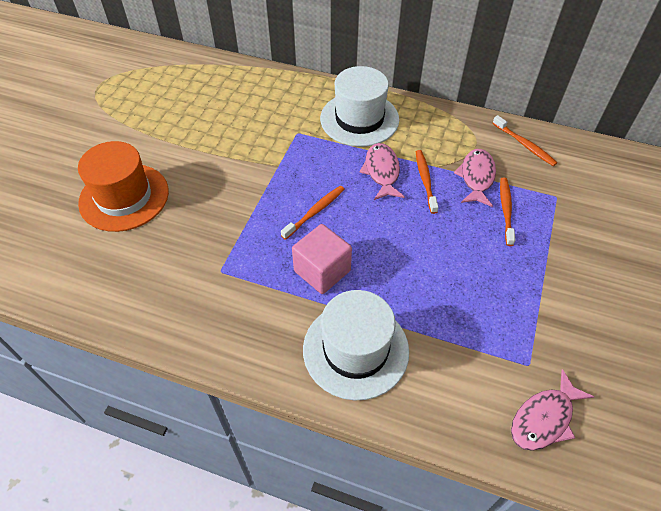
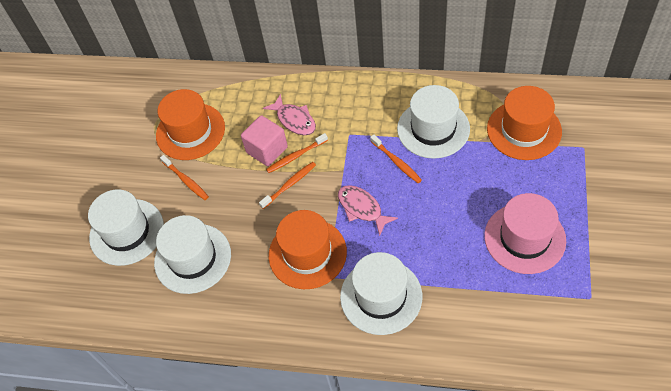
orange hat: [78,141,169,232] = 1 -> [156,89,225,160] [269,210,347,289] [487,86,562,160] = 3
pink fish: [359,143,405,200] [454,149,496,207] [511,369,594,451] = 3 -> [263,94,316,135] [338,185,398,236] = 2
pink hat: none = 0 -> [484,193,566,274] = 1
white hat: [303,290,409,400] [320,66,399,147] = 2 -> [88,189,164,266] [154,215,231,294] [340,252,422,335] [397,85,470,159] = 4

